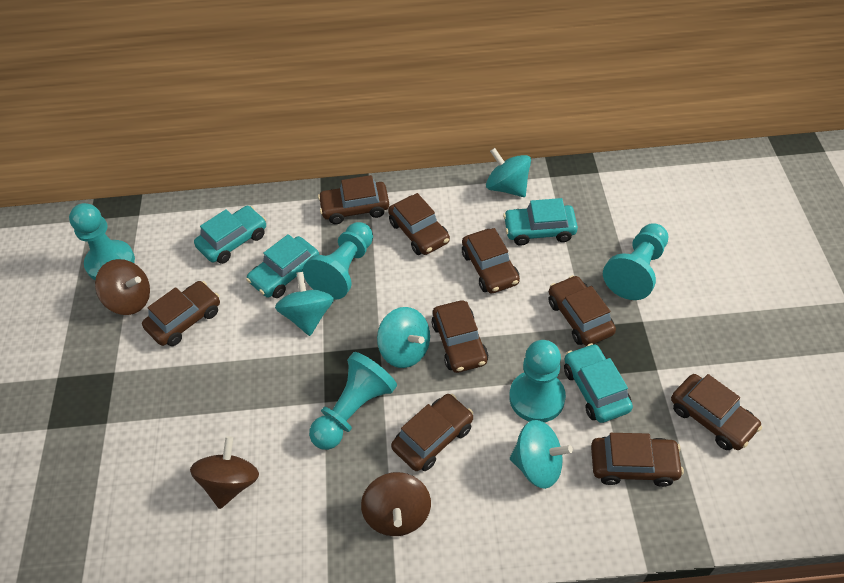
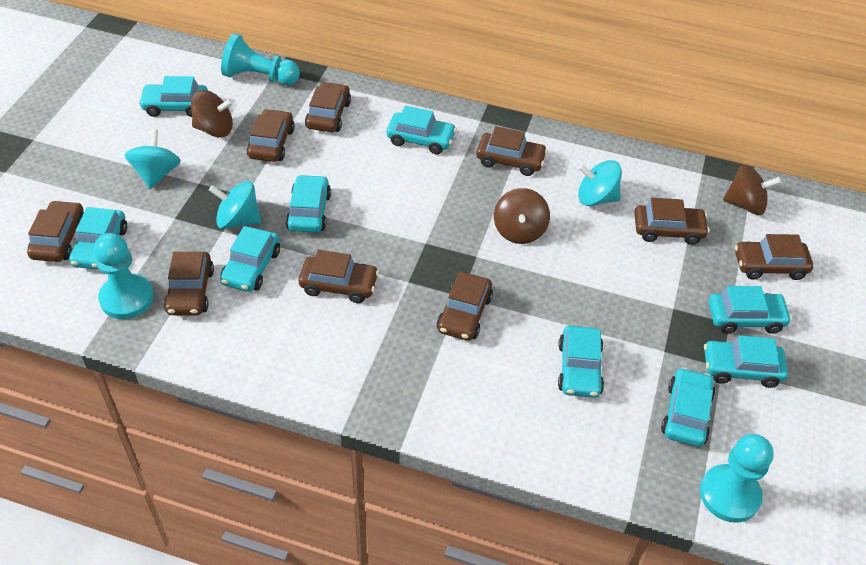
turquoise car: [194,206,266,264] [246,234,319,298] [503,198,578,246] [564,343,633,423] = 4 -> [69,207,127,270] [139,76,208,117] [220,226,280,292] [286,175,331,233] [386,106,457,154] [558,326,604,398] [661,367,715,447] [704,335,788,388] [709,286,792,334] = 9
turquoise pawn: [69,203,135,280] [303,222,373,299] [309,352,397,450] [509,340,566,422] [603,223,668,300] = 5 -> [93,233,154,319] [221,33,300,85] [700,434,774,523] = 3
turquoise spinning top: [275,272,334,336] [377,307,430,368] [486,148,531,197] [510,420,573,489] = 4 -> [125,129,181,189] [209,181,261,229] [578,160,622,206] = 3

